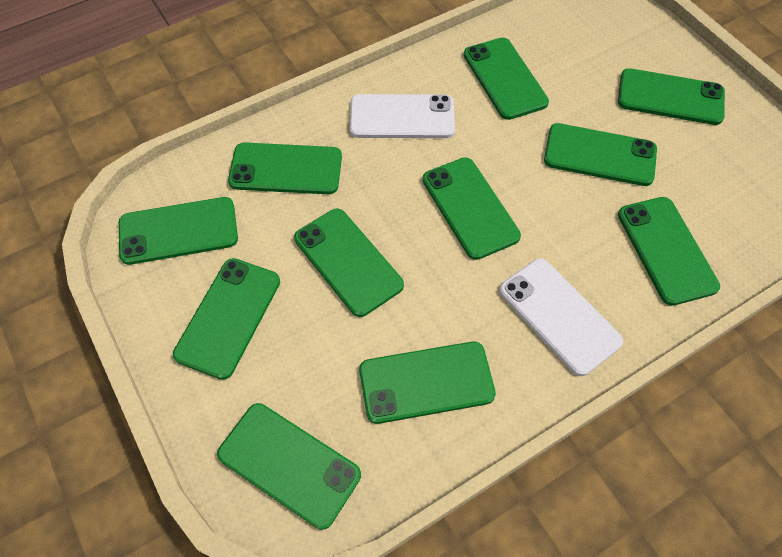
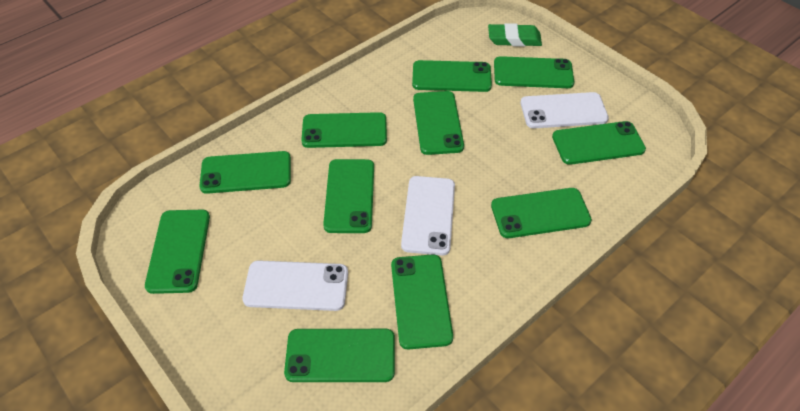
green eraser: none = 0 -> [488,23,542,47] = 1
white phone: [350,94,455,138] [499,258,623,376] = 2 -> [243,260,348,311] [401,176,455,255] [520,92,609,128] = 3

